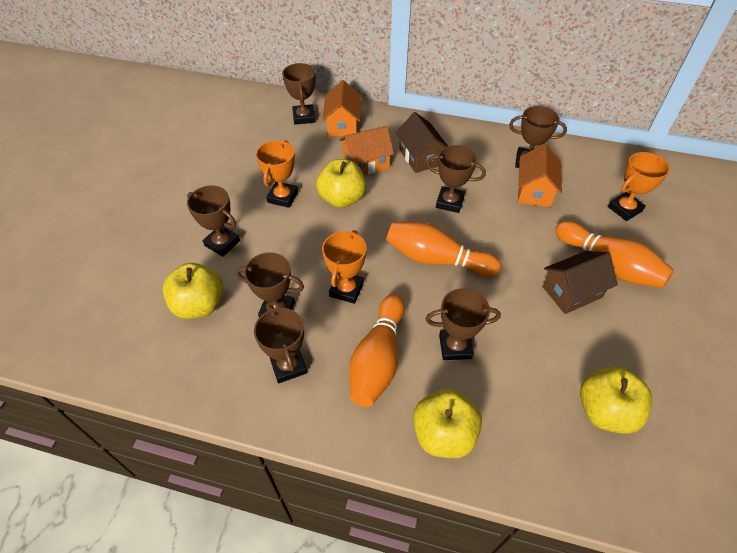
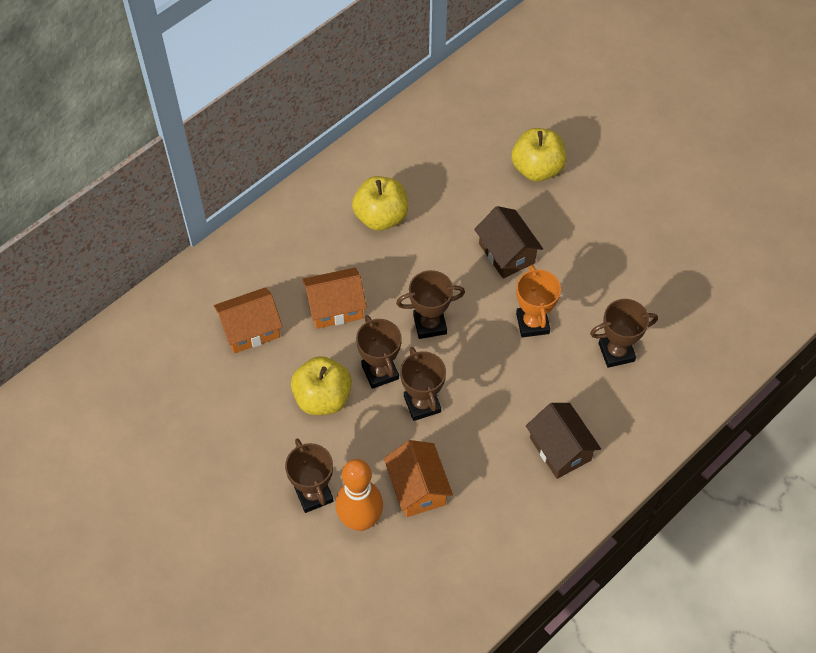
brown trophy: [187,186,240,257] [236,252,304,317] [254,305,307,383] [282,63,316,125] [426,145,486,213] [426,288,501,360] [509,106,567,168] = 7 -> [285,439,334,513] [356,315,402,389] [396,270,465,339] [400,347,446,421] [590,299,658,368] = 5
orange bowling pin: [349,294,405,407] [386,222,501,277] [555,221,674,288] = 3 -> [335,459,383,531] = 1
orange trophy: [256,140,298,208] [322,230,367,304] [608,152,670,221] = 3 -> [516,265,561,337] = 1
yellow apple: [163,263,223,319] [316,159,366,208] [413,389,482,458] [580,367,652,434] = 4 -> [291,356,352,415] [352,176,408,231] [512,128,566,181] = 3

